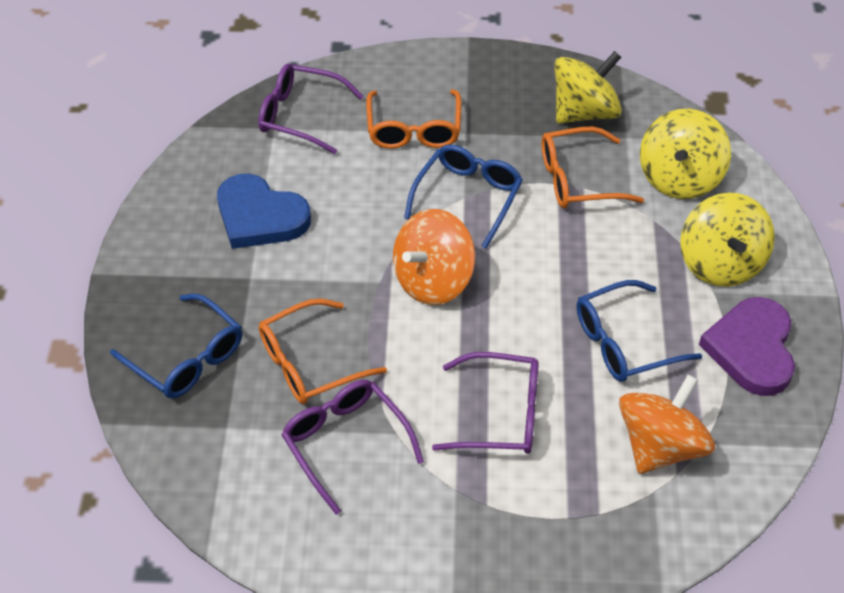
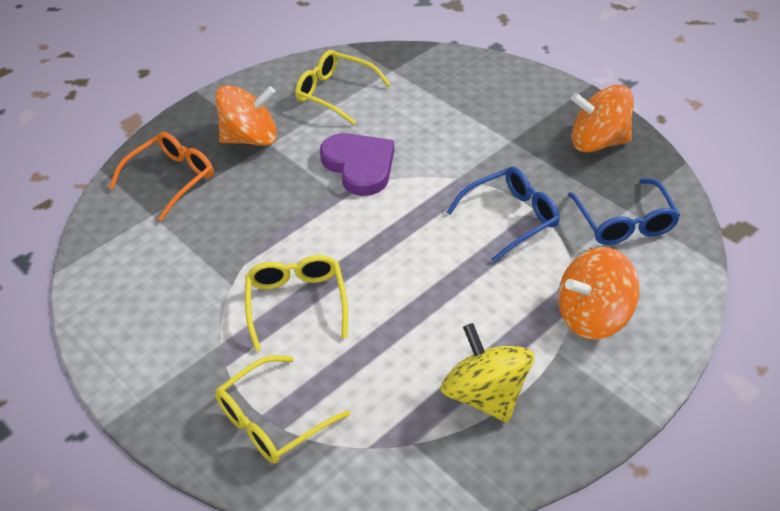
blue glasses: [110,294,242,399] [404,145,523,248] [576,280,702,382] = 3 -> [447,167,560,263] [568,179,680,245] = 2
blue heart: [217,173,311,249] = 1 -> none = 0
orange glasses: [259,299,387,404] [366,89,461,149] [542,127,644,208] = 3 -> [109,132,214,221] = 1
orange spinning top: [393,209,475,305] [619,374,715,474] = 2 -> [216,85,277,146] [558,247,640,339] [571,85,634,153] = 3
purple glasses: [258,64,364,154] [281,380,424,515] [432,352,539,454] = 3 -> none = 0
yellow glasses: none = 0 -> [215,355,350,464] [245,255,348,351] [295,50,391,125] = 3
yellow spinning top: [554,51,622,124] [640,109,731,199] [680,193,775,287] = 3 -> [441,323,534,423] = 1

